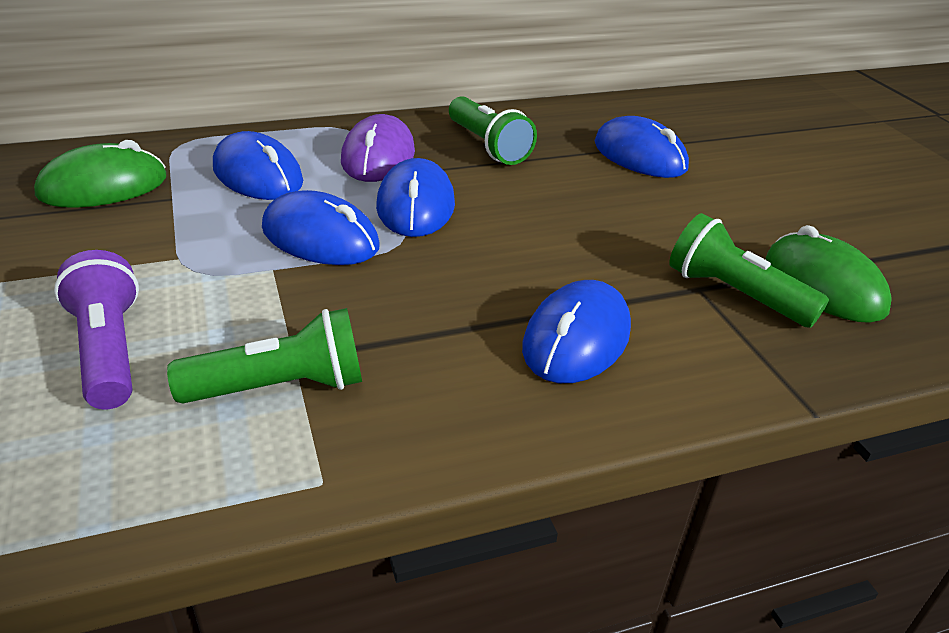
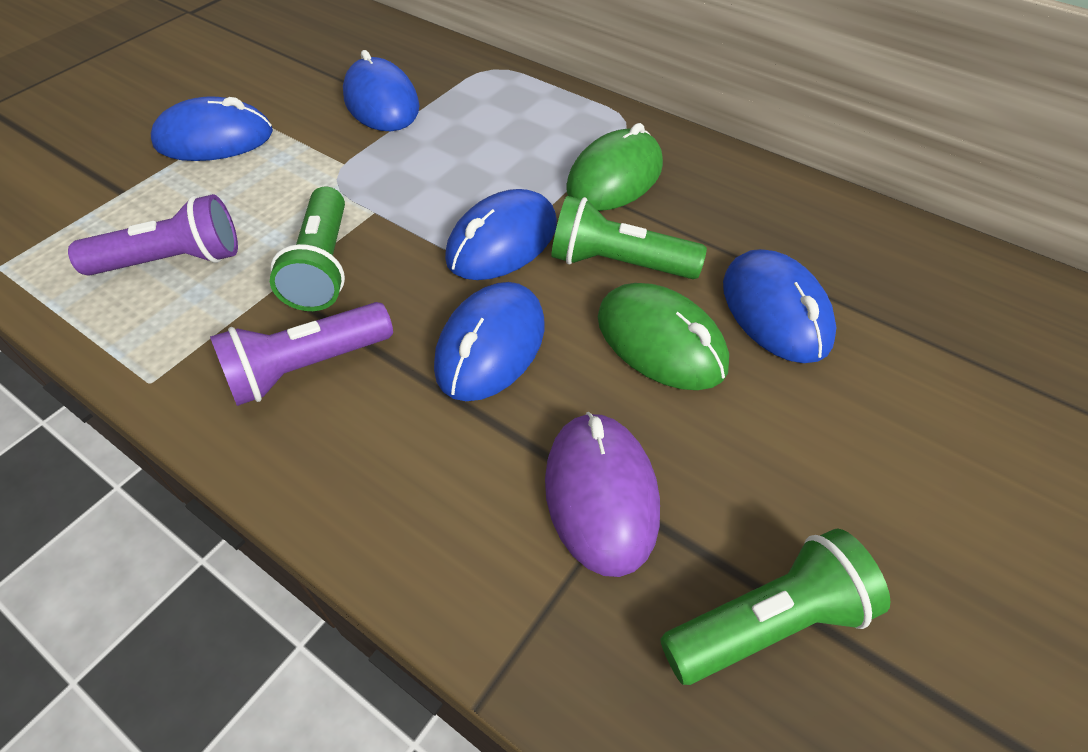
purple flashlight: [54,250,139,409] = 1 -> [68,194,238,275] [210,302,393,406] = 2

